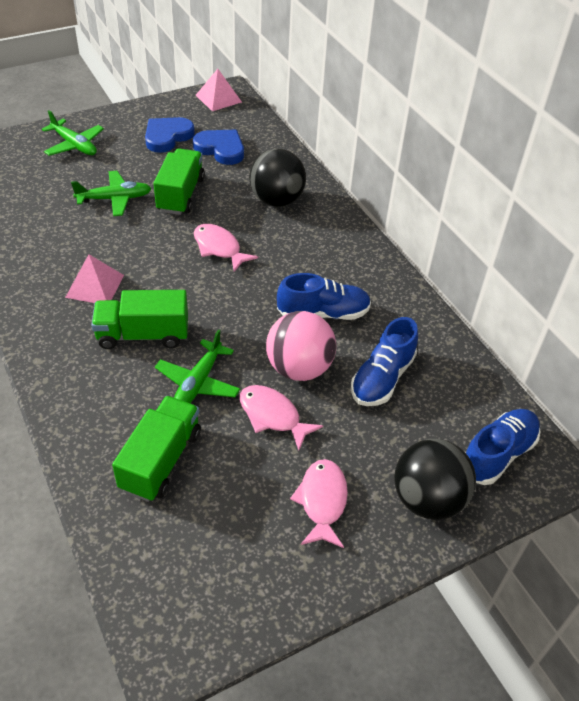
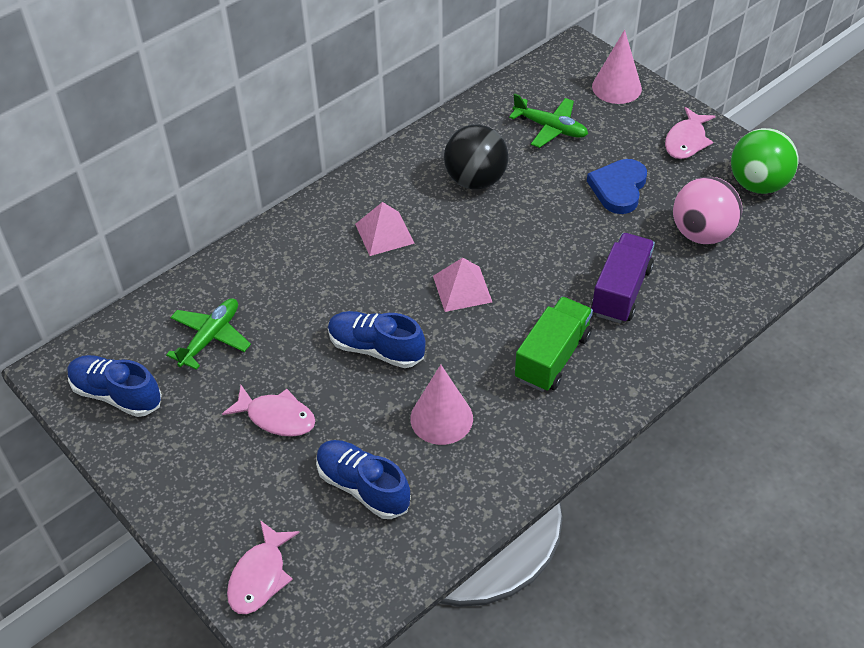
black ball: [249,149,306,207] [394,439,476,520] = 2 -> [444,124,508,189] = 1
blue heart: [145,117,195,153] [193,130,244,165] = 2 -> [587,159,647,214] = 1
green ball: none = 0 -> [731,128,799,194] = 1
green plane: [42,110,104,156] [71,171,152,216] [155,329,240,403] = 3 -> [166,298,251,370] [509,93,588,148] = 2
green truck: [91,290,188,349] [112,396,201,502] [154,149,205,215] = 3 -> [515,297,593,392] = 1
pink cone: none = 0 -> [410,364,473,445] [592,30,642,104] = 2
purple truck: none = 0 -> [591,233,655,323] = 1

